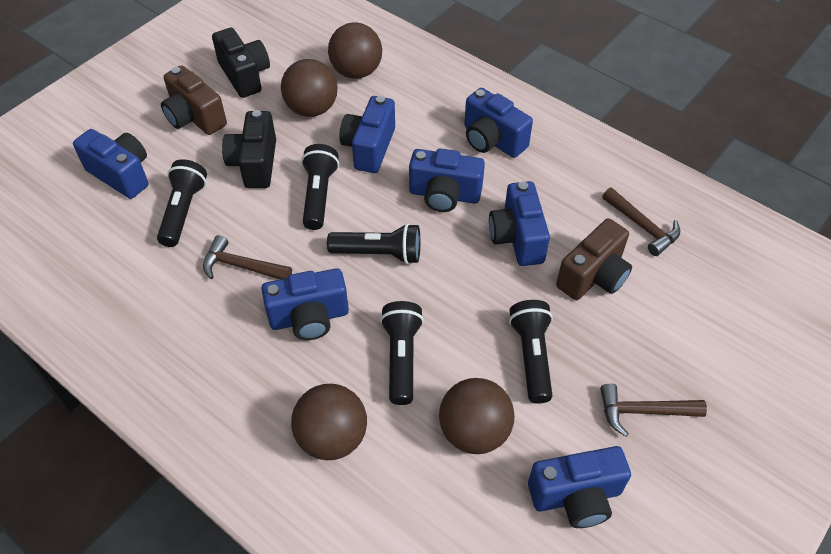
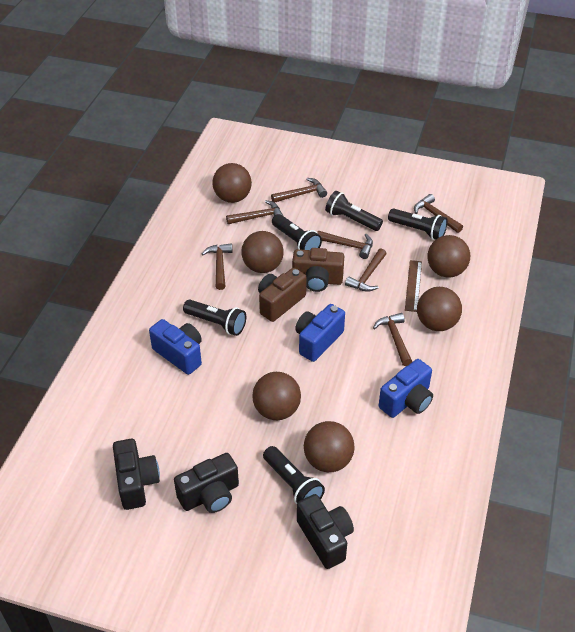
black camera: [212,28,270,98] [222,110,276,188] = 2 -> [113,439,160,510] [174,453,239,513] [297,494,354,569] = 3
blue camera: [73,129,148,199] [262,268,349,340] [339,96,395,173] [409,148,485,212] [464,88,533,158] [489,181,550,266] [528,446,631,528] = 7 -> [149,319,202,375] [295,304,345,362] [379,359,433,418] = 3
brown ball: [281,59,338,117] [291,384,367,460] [328,22,382,79] [439,378,515,454] = 4 -> [212,163,252,203] [241,231,284,273] [252,372,301,420] [304,421,355,472] [417,287,462,331] [428,235,470,278] = 6
brown hammer: [203,235,292,279] [600,383,707,436] [602,188,680,256] = 3 -> [201,243,233,290] [226,200,283,224] [271,178,327,202] [317,231,373,259] [345,249,386,292] [373,313,412,366] [414,194,463,233] = 7
brown ruler: none = 0 -> [405,260,422,312] = 1

